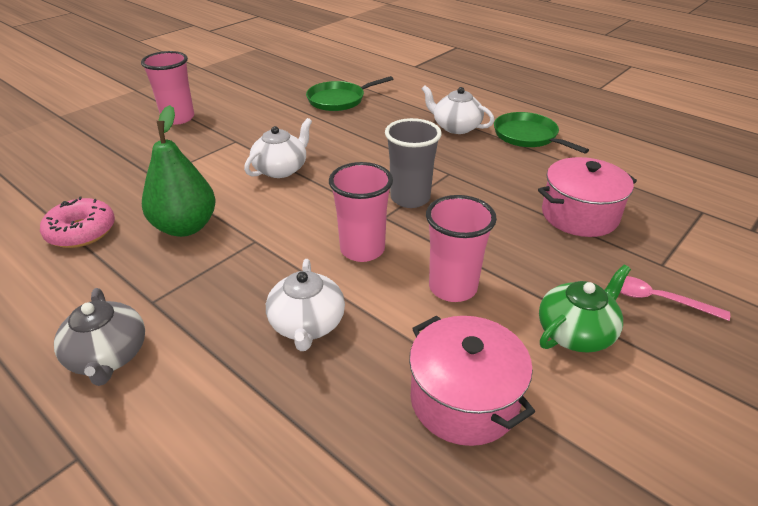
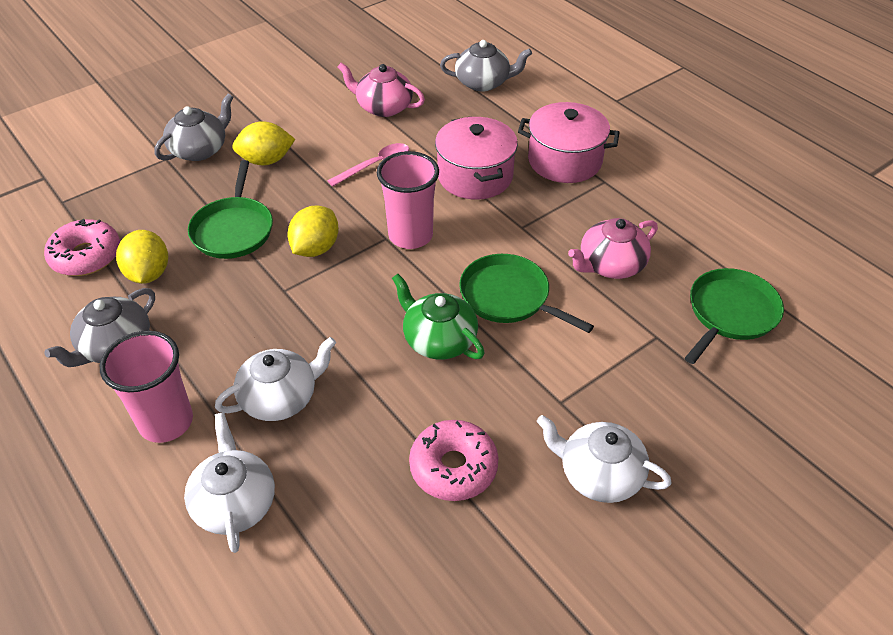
green pan: [306,76,393,111] [494,112,589,154] = 2 -> [188,160,273,259] [459,254,594,333] [685,268,784,364] = 3
green pear: [142,105,216,237] = 1 -> none = 0
grey cup: [385,118,442,208] = 1 -> none = 0
grey teapot: [54,288,145,386] = 1 -> [45,288,155,367] [154,93,233,161] [440,40,532,92] = 3
pink cup: [141,51,194,125] [329,162,393,262] [426,195,497,302] = 3 -> [100,331,193,443] [377,151,439,249] = 2
pink donut: [40,197,115,248] = 1 -> [44,219,120,276] [409,420,498,501] = 2
pink teapot: none = 0 -> [338,63,425,117] [568,218,658,279] = 2
yellow lemon: none = 0 -> [116,230,168,284] [232,121,295,165] [287,206,339,257] = 3

